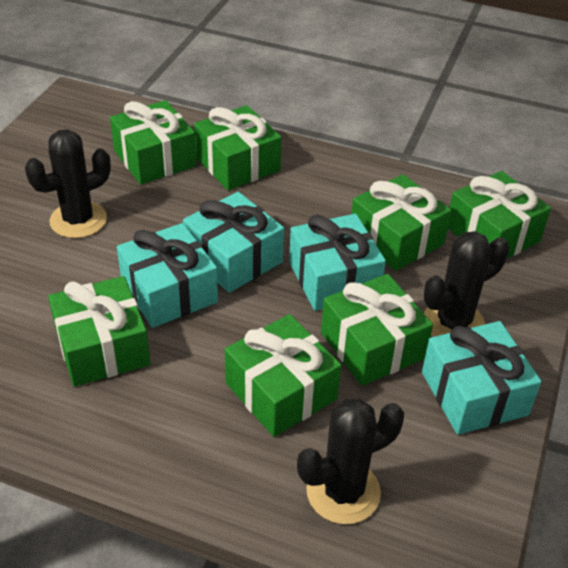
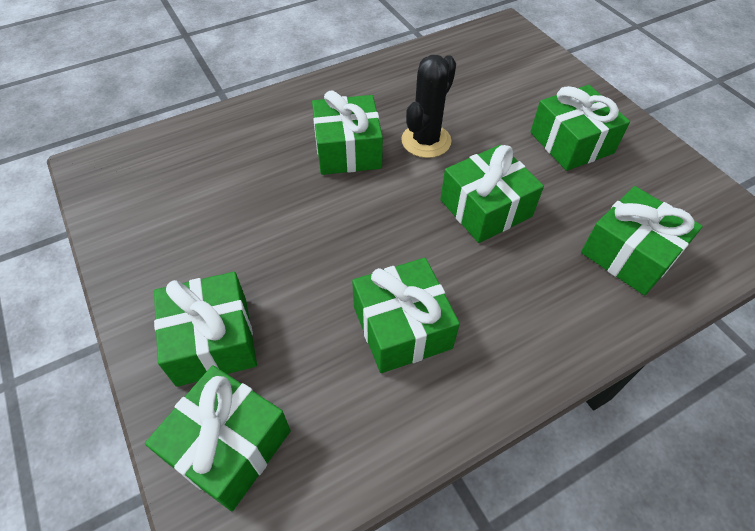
black cactus: [25,129,111,238] [297,398,404,524] [424,231,509,337] = 3 -> [401,55,456,158] = 1
turquoise gift: [117,223,218,328] [183,192,284,293] [289,214,386,311] [422,321,541,435] = 4 -> none = 0

